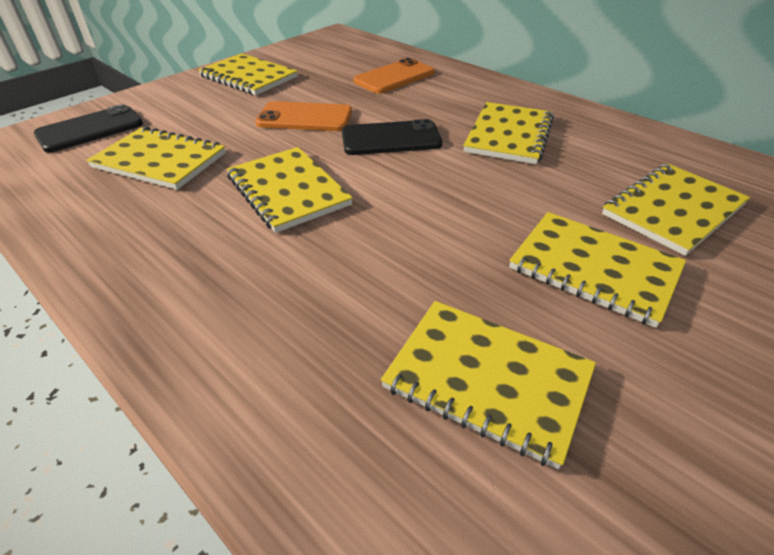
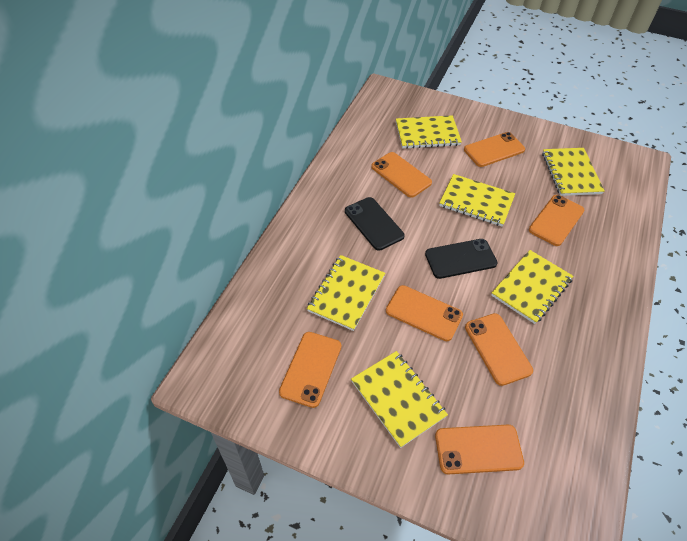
orange phone: [255,101,352,131] [353,58,435,94] = 2 -> [279,332,341,408] [371,152,432,198] [386,285,463,341] [435,425,524,474] [464,132,525,167] [465,313,533,386] [529,195,584,246] = 7
yellow notebook: [86,126,226,190] [198,53,298,95] [227,147,353,233] [381,301,596,470] [463,102,554,164] [509,212,686,328] [602,163,750,256] = 7 -> [307,255,385,331] [351,351,448,448] [396,115,462,149] [439,174,515,227] [491,250,573,324] [542,148,604,196] = 6

